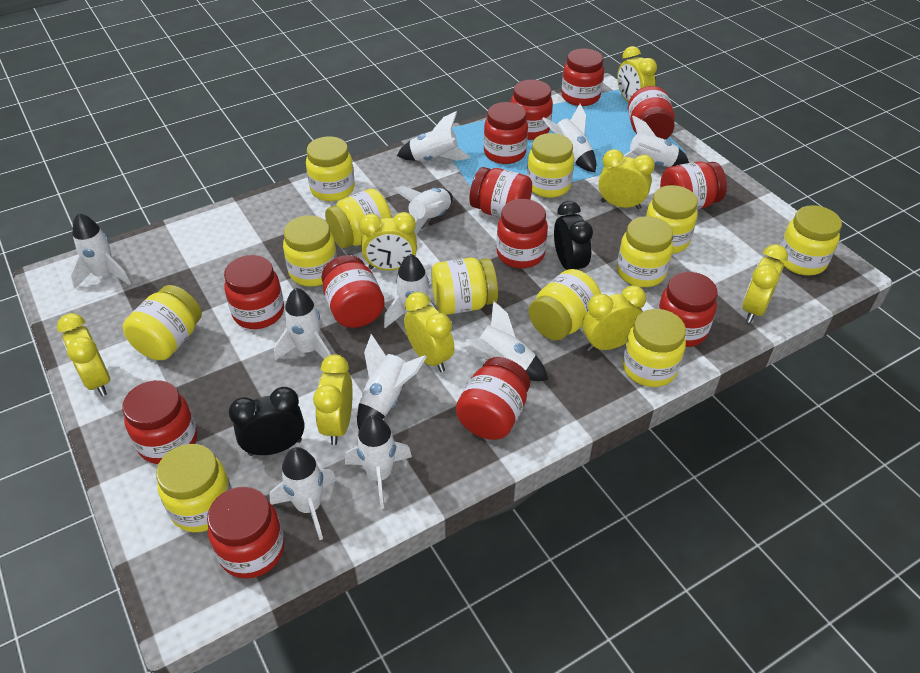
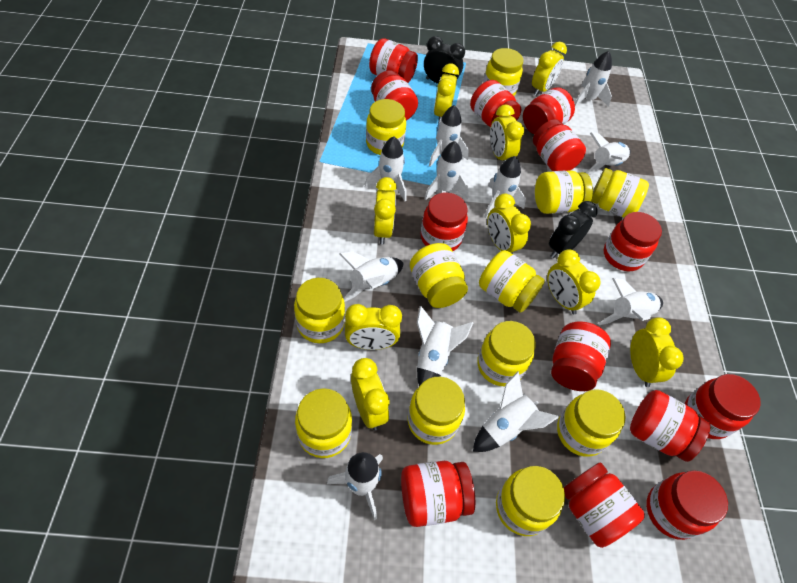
yellow clock: [57,313,110,396] [313,354,353,445] [359,212,417,270] [404,292,454,372] [582,285,646,351] [598,149,655,210] [617,46,657,102] [742,244,788,323] = 8 -> [345,304,402,350] [351,358,390,430] [374,177,397,244] [434,64,459,123] [487,194,531,254] [490,105,524,162] [532,42,567,96] [547,249,601,314] [630,317,684,387] = 9

